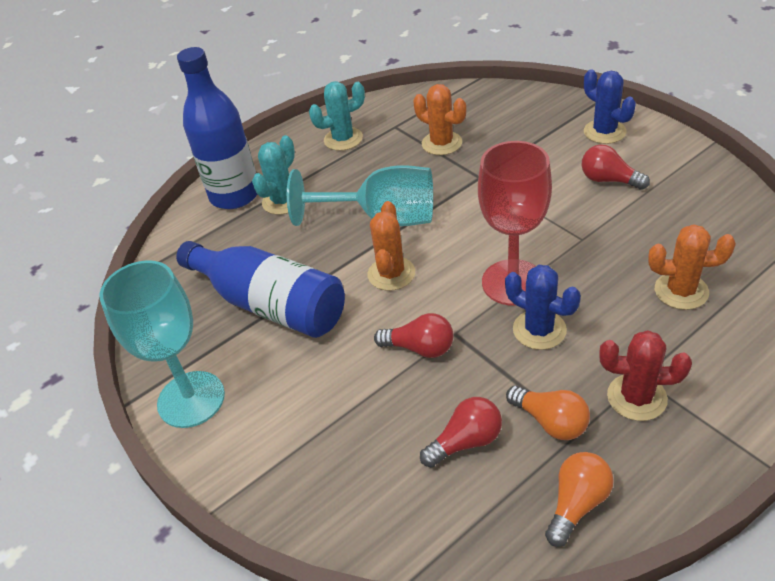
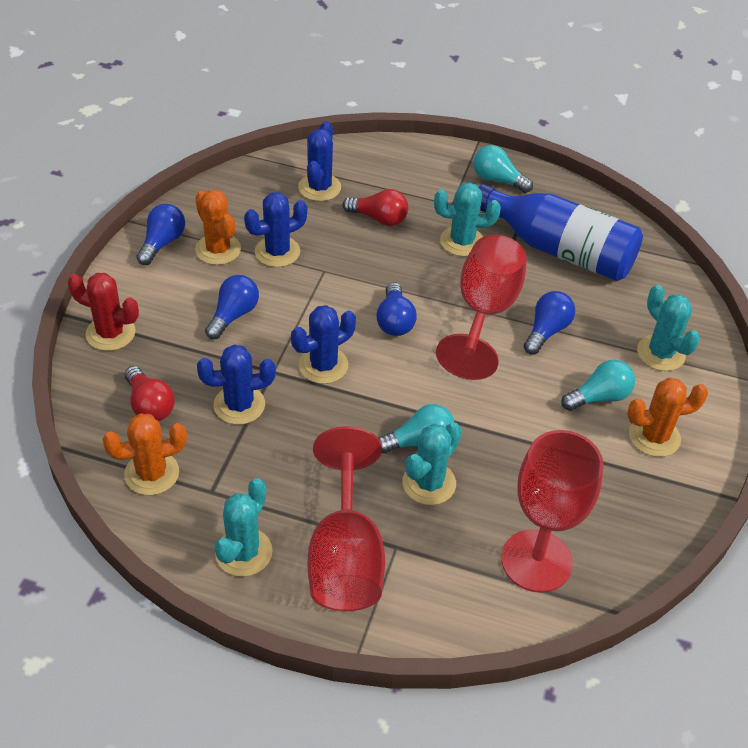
blue bottle: [176,241,345,338] [177,47,257,209] = 2 -> [479,184,643,281] = 1
blue cactus: [505,265,581,350] [584,69,636,144] = 2 -> [197,344,276,425] [244,192,307,267] [291,305,356,384] [298,121,341,201] = 4
blue light bulb: none = 0 -> [136,204,185,265] [205,275,259,339] [376,282,417,336] [524,291,575,355] = 4
orange light bulb: [506,386,590,440] [545,452,614,547] = 2 -> none = 0
red goblet: [478,141,552,306] = 1 -> [308,426,385,611] [436,235,527,380] [501,430,603,593] = 3
red light bulb: [374,313,454,358] [420,397,502,468] [582,144,650,190] = 3 -> [125,366,175,421] [343,189,408,226] = 2
turquoise cactus: [252,135,295,215] [309,81,365,151] = 2 -> [215,478,273,577] [403,422,462,505] [434,182,501,257] [637,285,700,371] = 4
turquoise goblet: [99,260,225,428] [287,165,433,226] = 2 -> none = 0
turquoise light bulb: none = 0 -> [378,404,454,453] [473,145,533,193] [561,360,635,411] = 3

